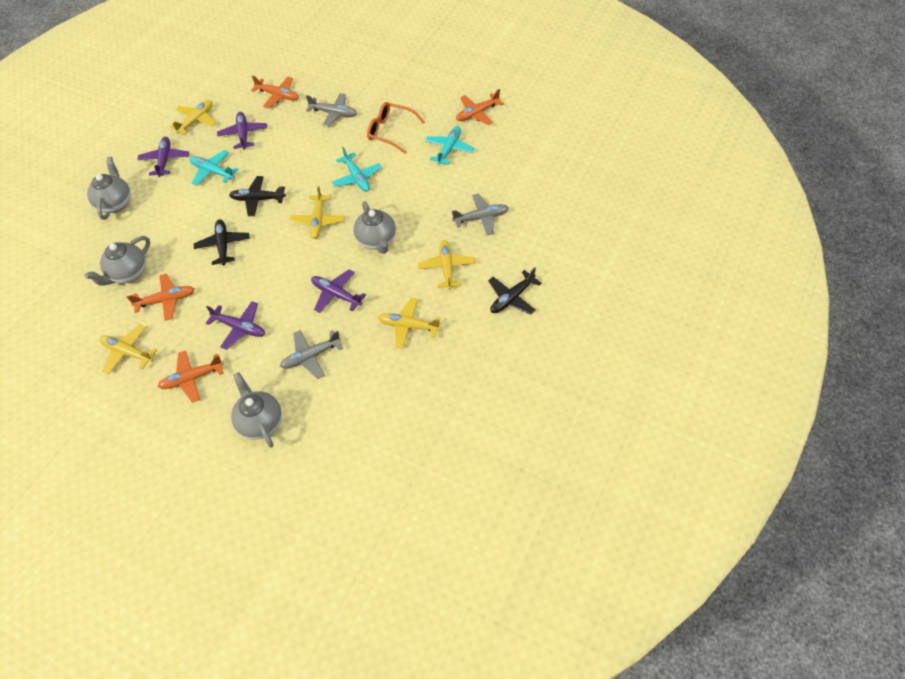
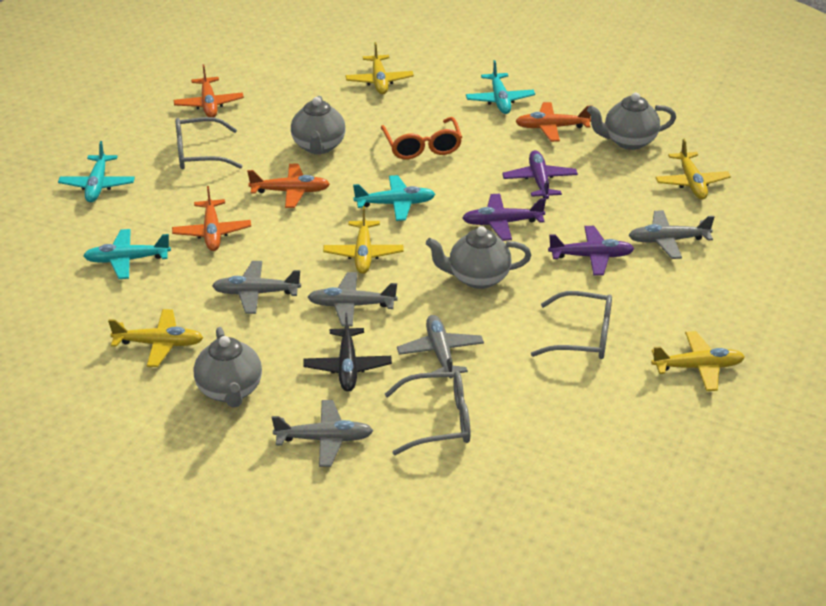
black plane: [194,219,250,265] [229,176,286,216] [488,267,541,315] = 3 -> [303,313,392,392] = 1
grey glasses: none = 0 -> [175,117,242,169] [385,371,470,455] [531,291,612,359] = 3
grey plane: [280,330,343,379] [306,93,357,127] [452,194,509,235] = 3 -> [212,261,301,314] [272,400,373,467] [308,272,397,327] [397,315,484,378] [628,210,715,259] = 5
purple plane: [137,137,189,177] [206,301,265,350] [217,112,267,150] [311,270,366,313] = 4 -> [462,194,546,241] [502,150,578,199] [548,226,634,276] = 3
turquoise plane: [190,150,238,186] [332,147,382,192] [425,126,474,165] = 3 -> [58,141,135,202] [83,229,171,279] [353,175,435,221] [466,60,535,114] = 4

